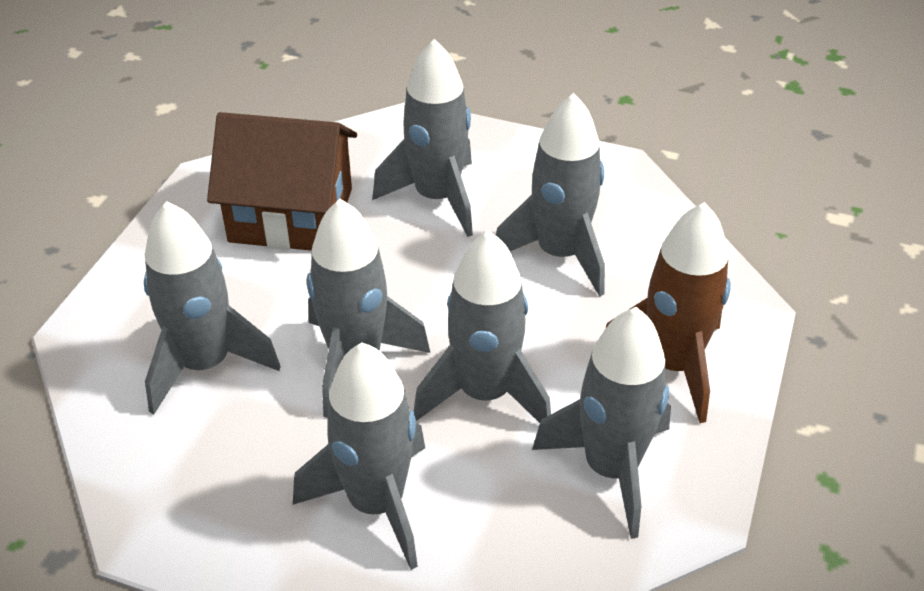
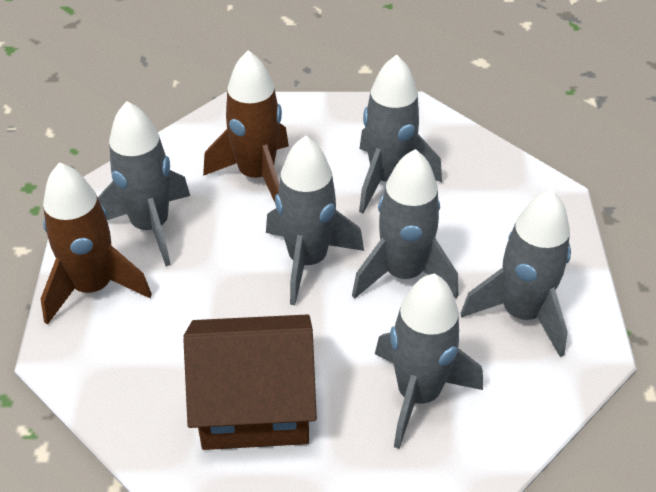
brown rocket: [605,202,731,423] = 1 -> [41,162,152,325] [203,50,289,202] = 2
grey rocket: [144,201,281,415] [293,342,425,570] [307,199,430,418] [372,39,473,237] [414,231,551,423] [496,93,605,297] [532,307,671,539] = 7 -> [98,101,190,266] [266,136,364,305] [352,149,458,299] [359,55,442,213] [375,274,483,449] [461,190,571,357] = 6

